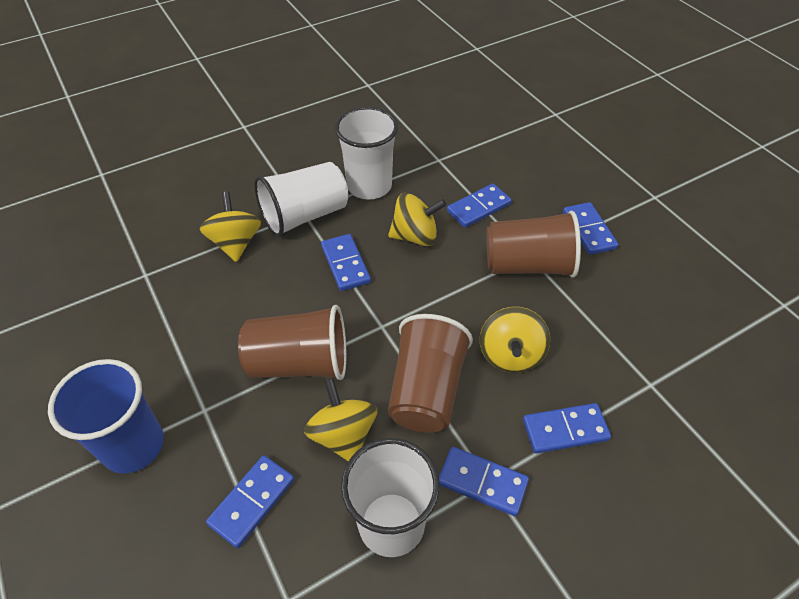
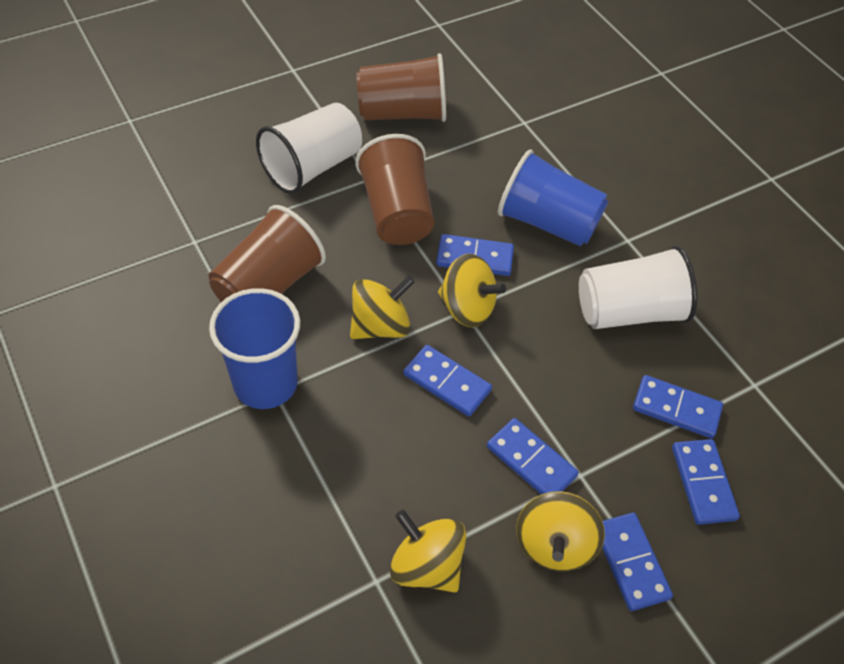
blue cup: [48,359,164,474] = 1 -> [209,288,300,409] [498,150,608,247] = 2
white cup: [254,162,348,237] [335,107,398,199] [341,438,440,557] = 3 -> [256,103,362,194] [579,246,697,329] = 2

